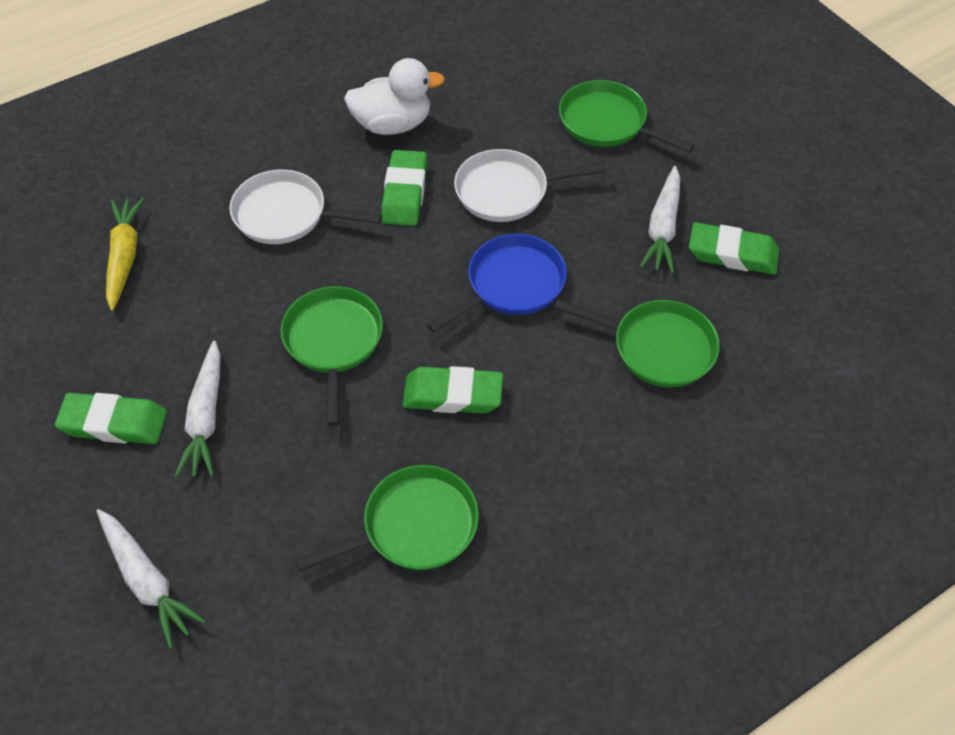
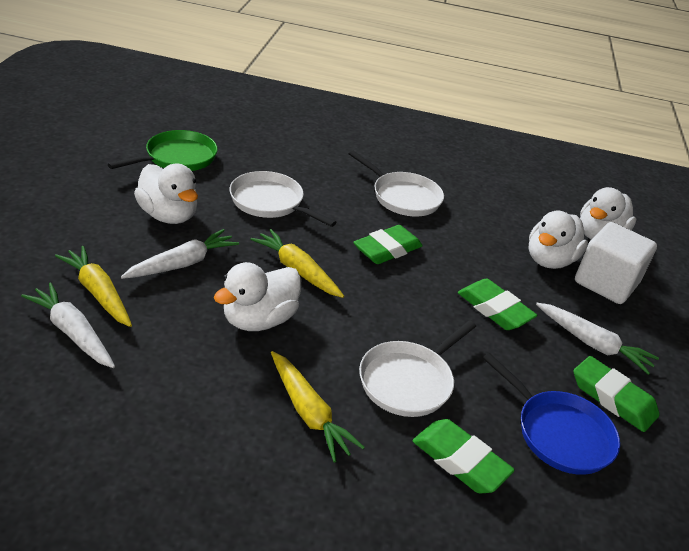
green pan: [281,286,383,426] [295,465,479,572] [554,299,720,387] [559,80,695,153] = 4 -> [108,130,218,171] = 1
white cube: none = 0 -> [575,222,657,304] = 1
white duck: [344,58,445,135] = 1 -> [134,164,198,224] [214,262,301,331] [528,211,588,269] [580,187,636,240] = 4
white pan: [230,169,382,244] [454,149,607,222] = 2 -> [229,171,337,227] [349,151,444,216] [359,320,476,417] = 3
yellow carrot: [106,197,144,311] = 1 -> [55,246,132,327] [250,229,344,298] [271,351,365,463] = 3

